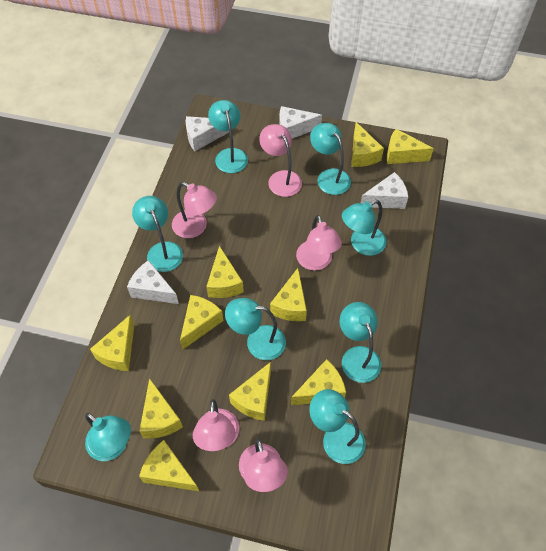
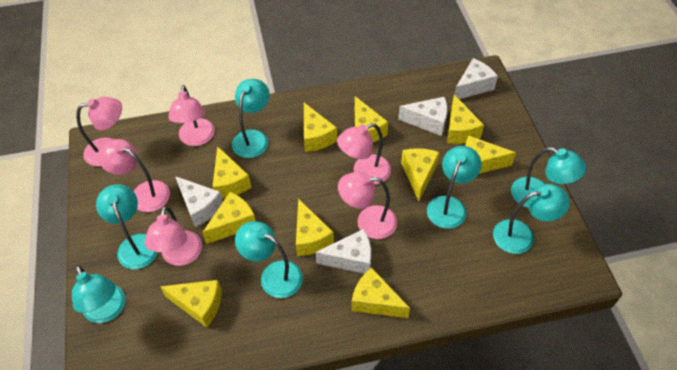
pink lamp: [172,182,217,238] [193,399,239,451] [239,438,288,492] [259,124,302,197] [296,215,342,271] = 5 -> [76,97,122,167] [98,139,170,212] [145,206,202,266] [168,85,215,146] [337,123,391,185] [338,172,397,239] = 6
turquoise lamp: [85,413,131,461] [132,196,183,272] [208,100,248,173] [225,298,286,360] [309,389,366,464] [310,123,351,195] [340,302,381,383] [342,200,387,256] = 8 -> [72,265,125,323] [96,184,158,269] [232,79,270,158] [235,221,303,298] [427,146,482,229] [493,184,570,254] [511,147,586,208] = 7

